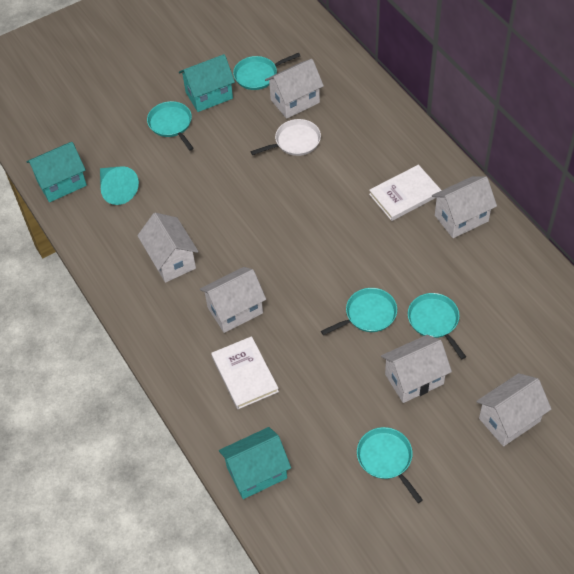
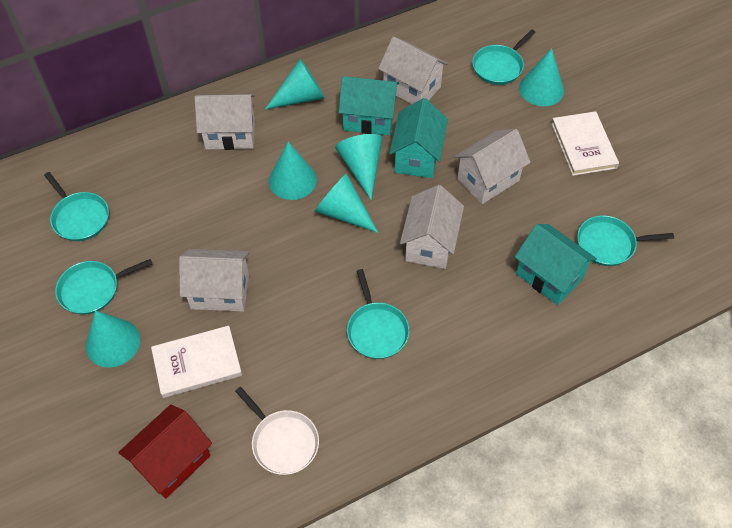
red house: none = 0 -> [118,405,212,499] = 1
turquoise cone: [100,166,139,205] = 1 -> [86,310,140,368] [265,59,325,109] [269,142,317,200] [315,173,378,233] [335,134,382,200] [519,48,564,106] = 6
white house: [137,213,198,283] [200,267,266,333] [265,59,324,119] [381,335,452,403] [432,176,497,238] [476,373,551,446] = 6 -> [179,249,249,312] [194,94,255,150] [378,37,448,104] [400,185,464,269] [454,129,531,204] = 5

